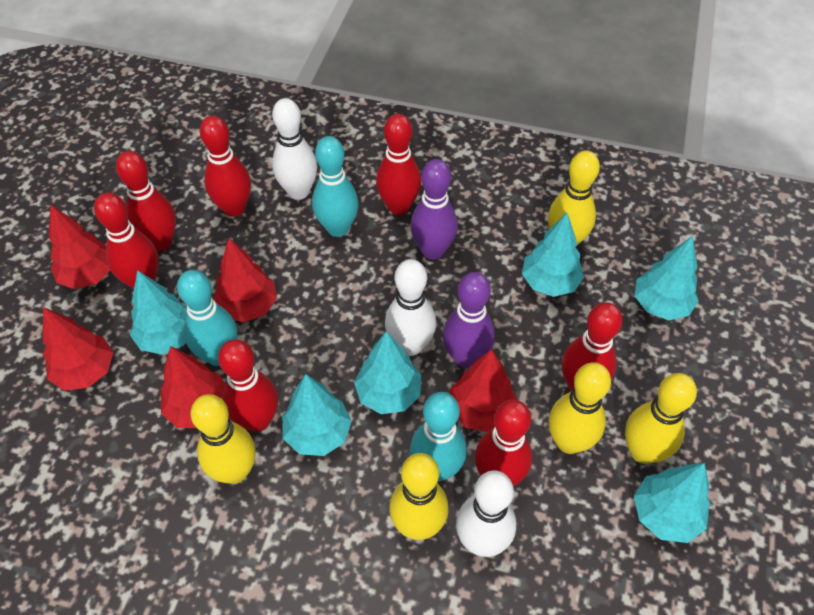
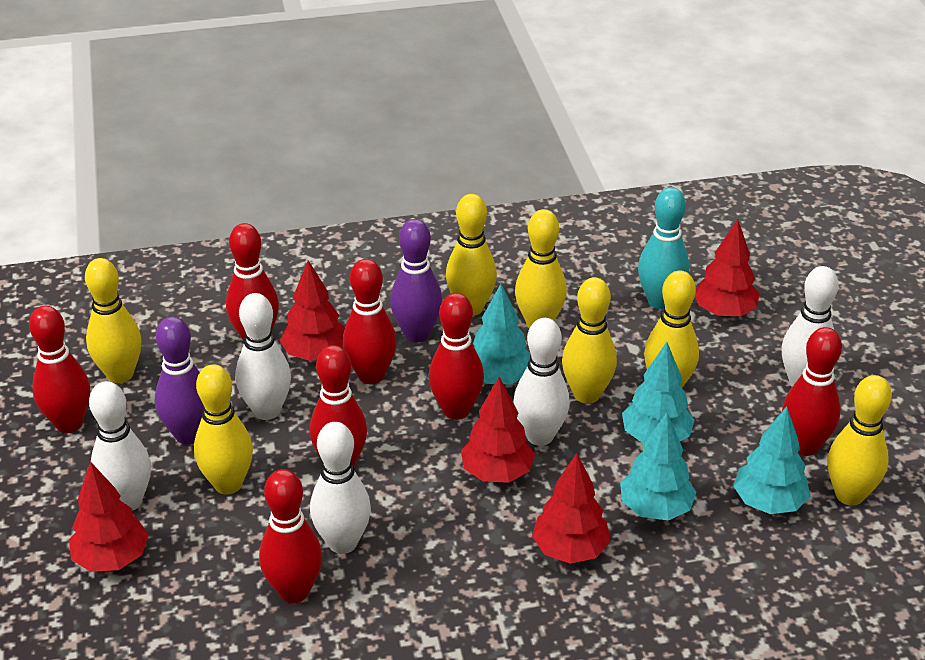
turquoise bowling pin: [177,270,237,366] [312,136,359,237] [410,392,467,482] = 3 -> [638,187,689,309] = 1
turquoise tree: [130,270,187,354] [282,374,352,456] [354,331,421,414] [522,213,584,297] [634,463,710,543] [635,236,699,320] = 6 -> [473,284,531,385] [620,413,696,520] [622,342,695,444] [733,406,810,514] = 4
white bowling pin: [272,98,317,200] [385,259,436,356] [456,471,516,557] = 3 -> [89,381,151,511] [235,293,291,420] [310,422,371,554] [513,318,570,446] [781,266,839,386] = 5
yellow bowling pin: [190,394,256,484] [389,453,449,540] [548,150,600,246] [549,362,611,454] [625,373,697,464] = 5 -> [85,258,142,383] [194,364,253,494] [446,194,497,316] [515,209,567,329] [562,277,617,404] [644,270,699,388] [828,375,892,506] = 7

